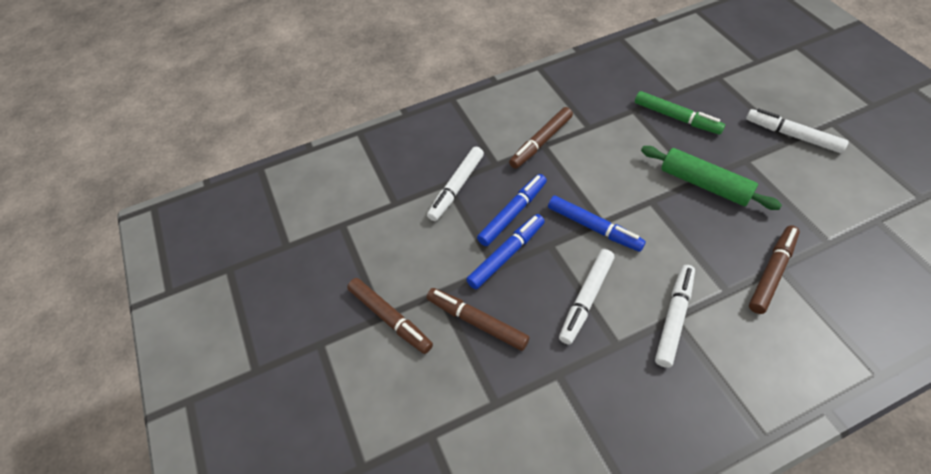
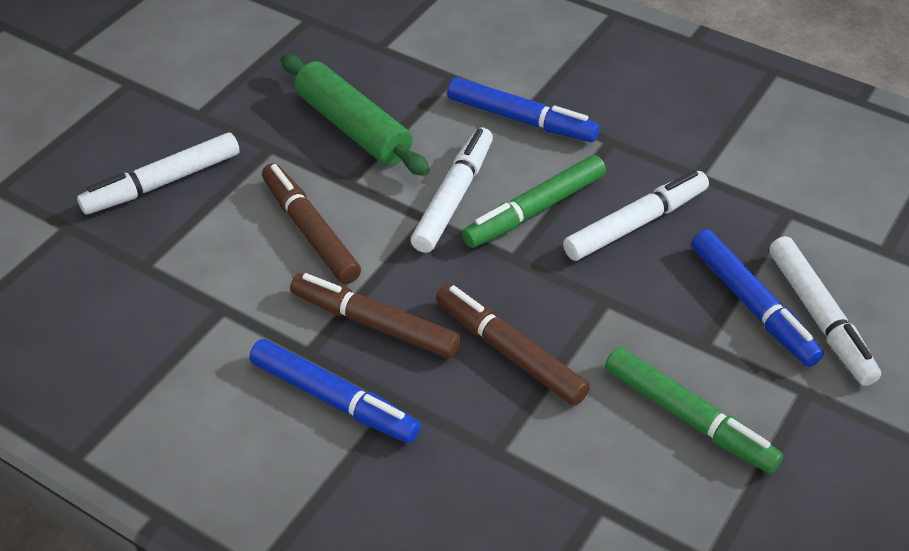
brown marker: [347,278,433,354] [427,288,530,351] [509,107,573,169] [749,225,800,314] = 4 -> [262,163,361,284] [290,273,461,359] [436,284,590,406] = 3
green marker: [635,91,725,135] = 1 -> [462,155,606,248] [605,347,783,474] = 2

